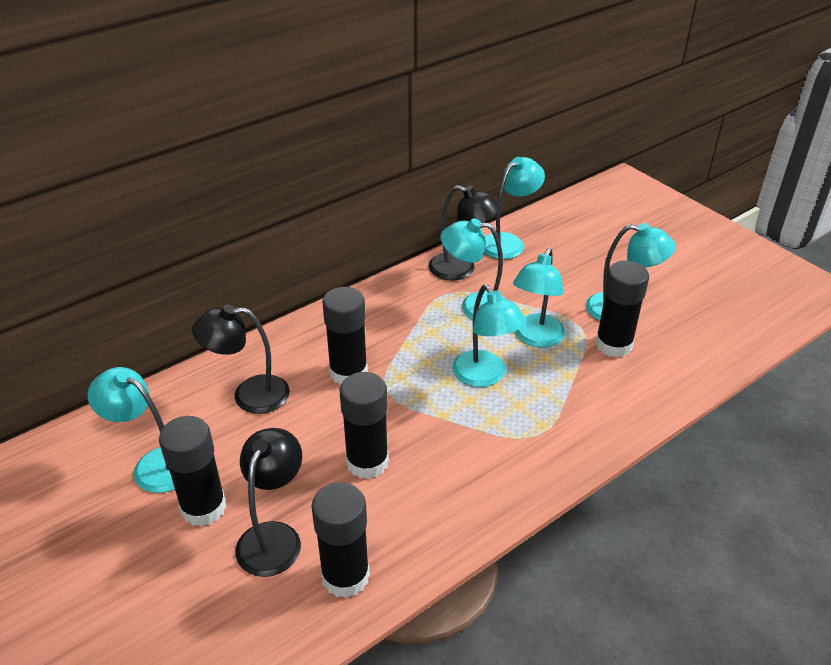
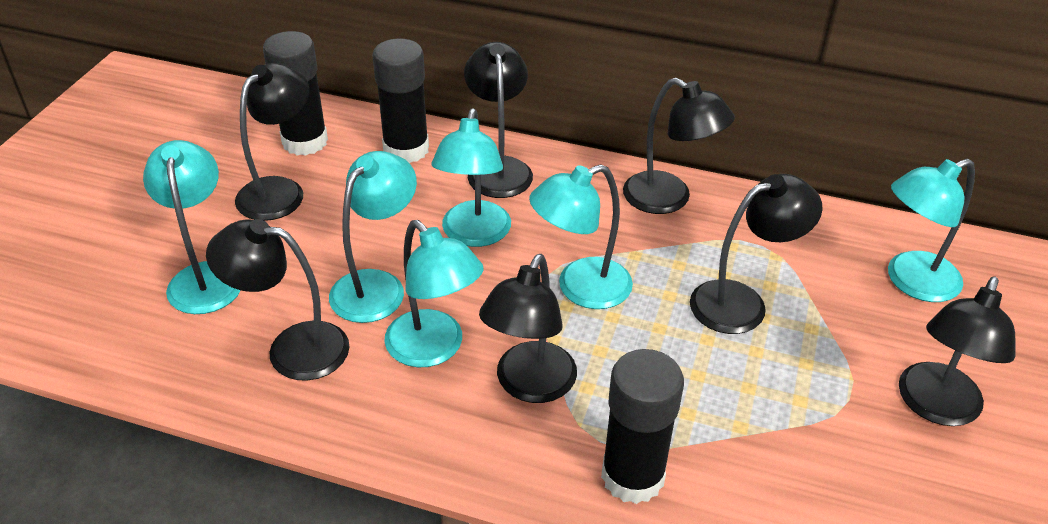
black glue stick: [159,416,227,527] [311,482,370,598] [322,287,368,385] [340,372,389,479] [595,261,649,358] = 5 -> [263,31,328,156] [372,38,429,163] [601,349,684,504] = 3
black lamp: [192,305,290,414] [235,428,302,577] [429,185,500,280] = 3 -> [206,219,349,381] [235,63,309,221] [464,42,533,198] [479,254,577,403] [623,78,735,214] [690,174,823,334] [899,276,1015,426] = 7

